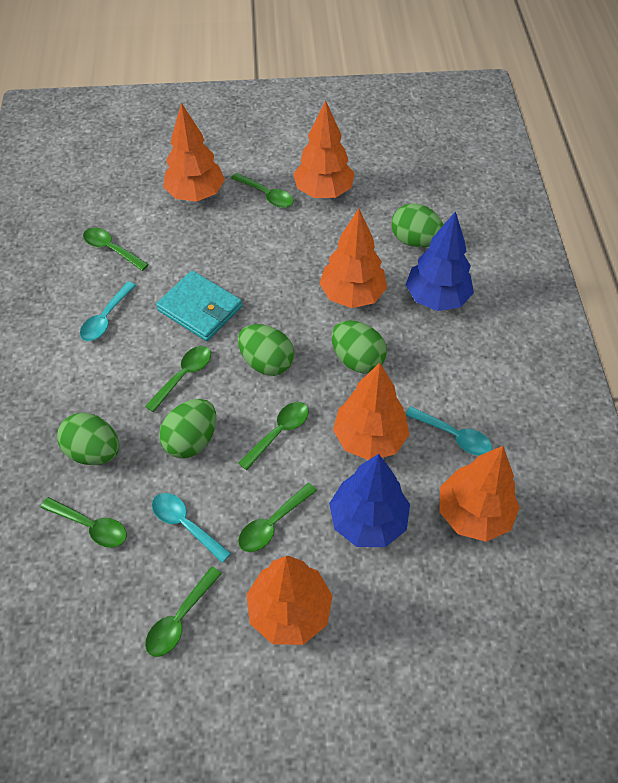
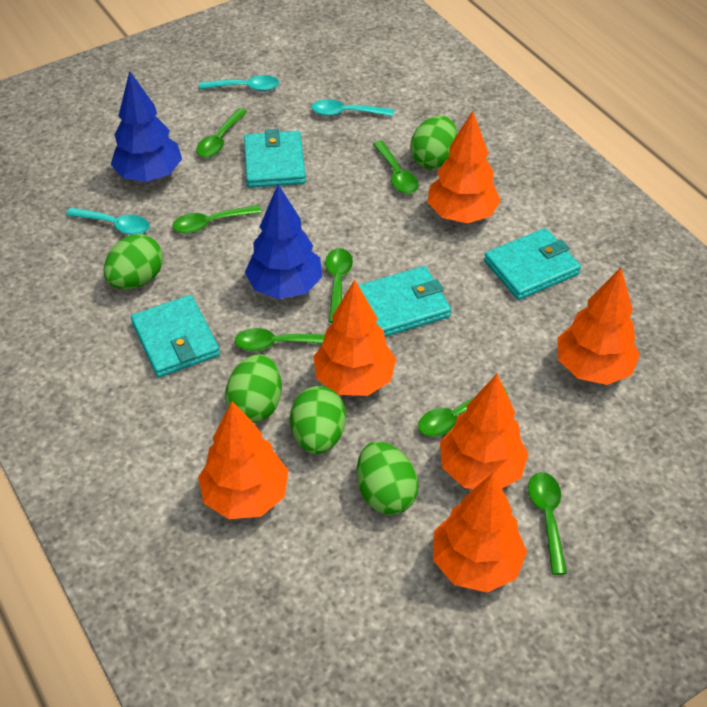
turquoise wallet: [156,271,242,341] = 1 -> [131,295,220,377] [244,129,306,188] [358,266,451,337] [484,228,581,300] = 4

